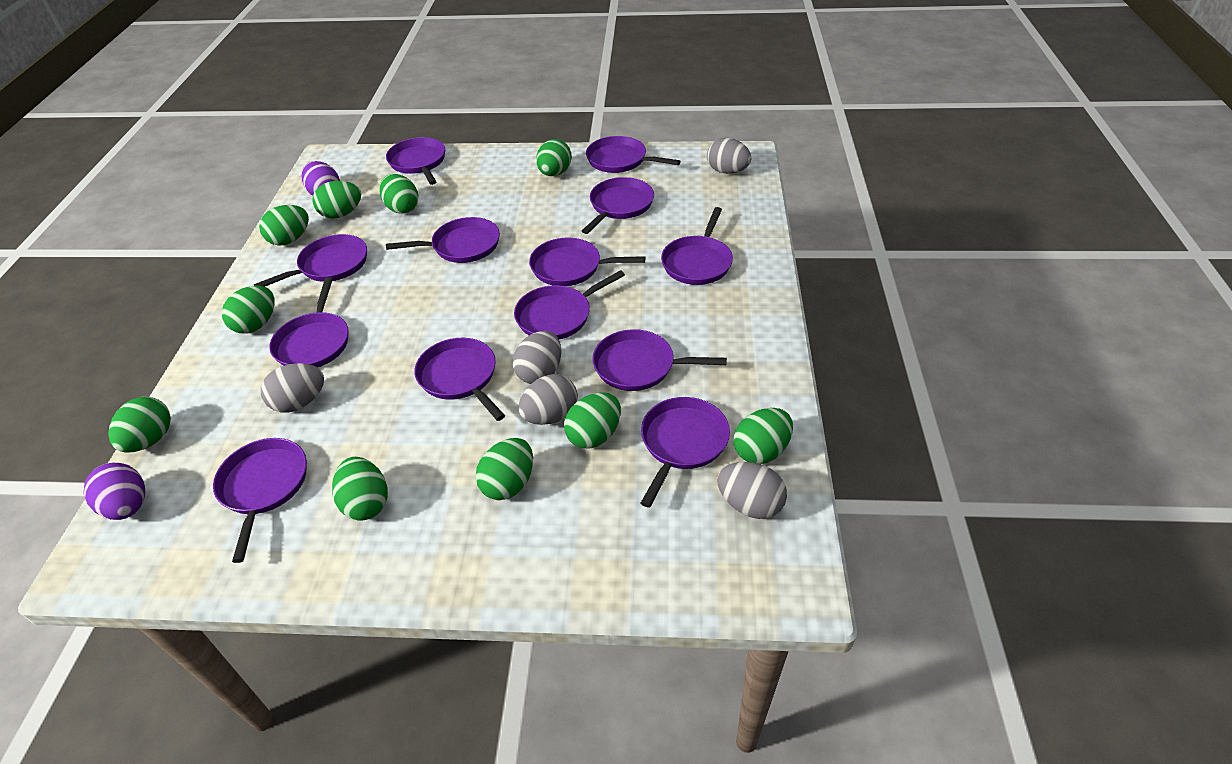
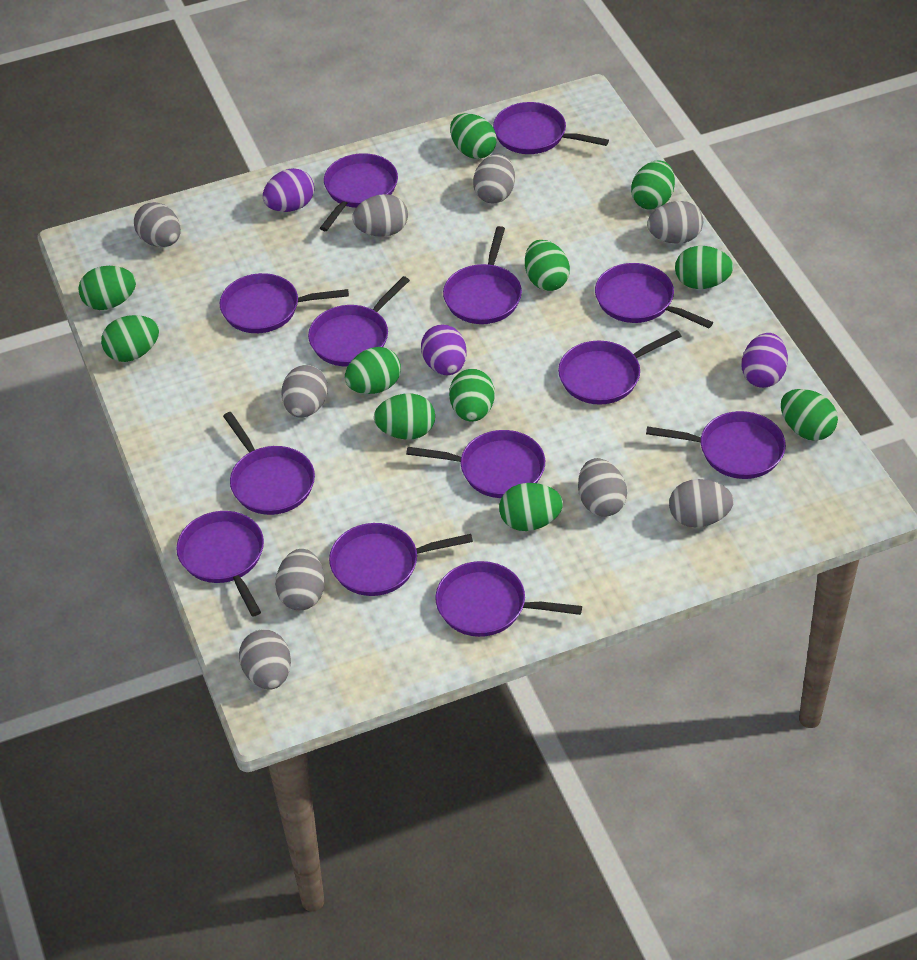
green egg: [108,397,171,453] [222,286,275,334] [259,205,309,245] [312,181,361,219] [332,457,388,521] [379,174,418,214] [476,438,533,500] [536,139,572,176] [564,392,621,449] [734,408,793,464] = 10 -> [78,266,136,310] [101,315,159,362] [345,347,401,394] [374,393,435,440] [449,369,495,422] [450,113,497,159] [499,483,563,531] [525,240,570,291] [631,161,675,210] [675,246,734,289] [781,389,838,441] = 11
grey egg: [261,363,324,413] [513,331,562,384] [519,374,578,425] [707,138,751,174] [717,462,787,519] = 5 -> [134,202,181,247] [239,629,291,690] [275,549,325,610] [281,365,328,417] [352,194,408,237] [473,154,515,203] [578,458,627,517] [647,201,703,244] [669,479,734,527] = 9
purple egg: [84,463,145,520] [302,161,340,196] = 2 -> [263,168,314,212] [421,324,467,375] [741,333,788,388] = 3

